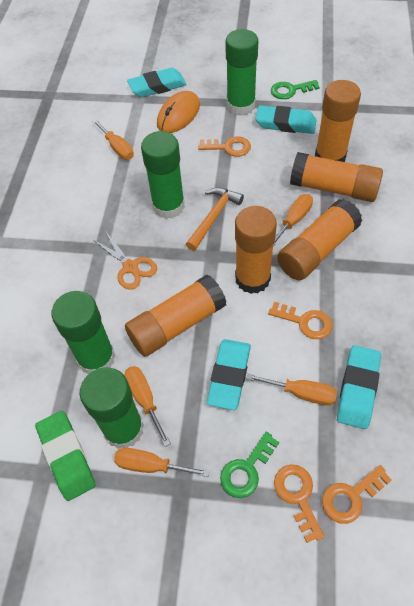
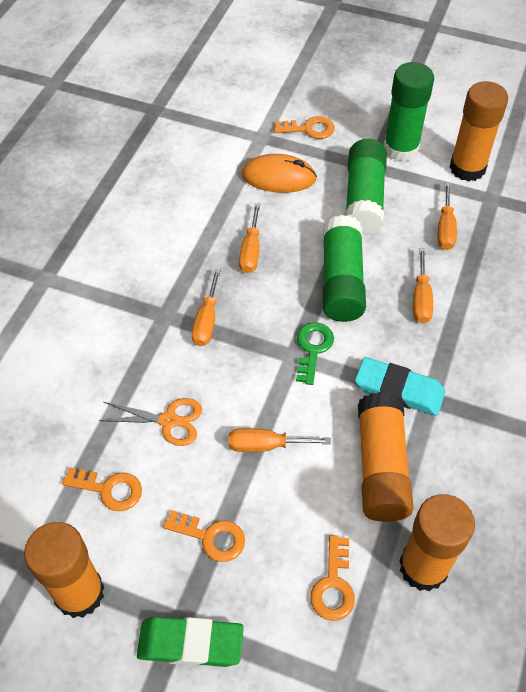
green glue stick: [51,291,115,374] [79,367,144,449] [141,131,185,219] [225,29,258,116] = 4 -> [323,215,366,322] [345,139,387,236] [384,62,434,162] = 3
green key: [220,432,279,498] [271,80,320,99] = 2 -> [296,322,334,385] = 1
orange glue stick: [125,275,226,357] [235,206,277,294] [277,199,362,280] [290,152,383,202] [315,80,361,162] = 5 -> [24,522,104,618] [358,392,414,522] [400,494,475,592] [449,81,508,182] = 4
orange hammer: [186,187,244,251] = 1 -> none = 0
turquoise eraser: [127,68,187,98] [207,339,251,410] [255,105,317,134] [337,345,381,429] = 4 -> [355,357,445,416] = 1

